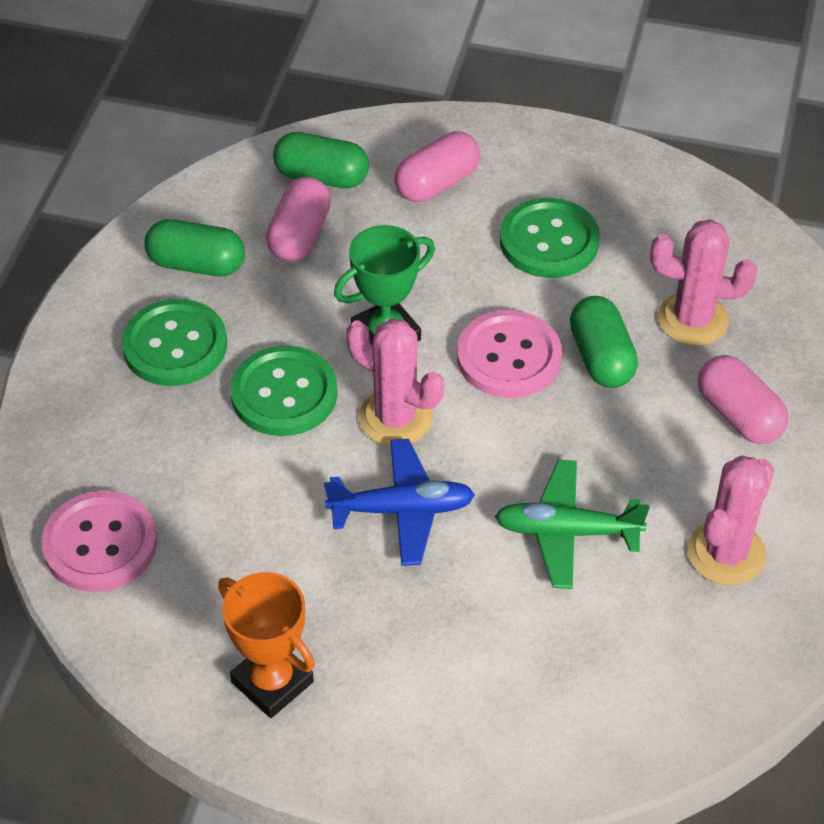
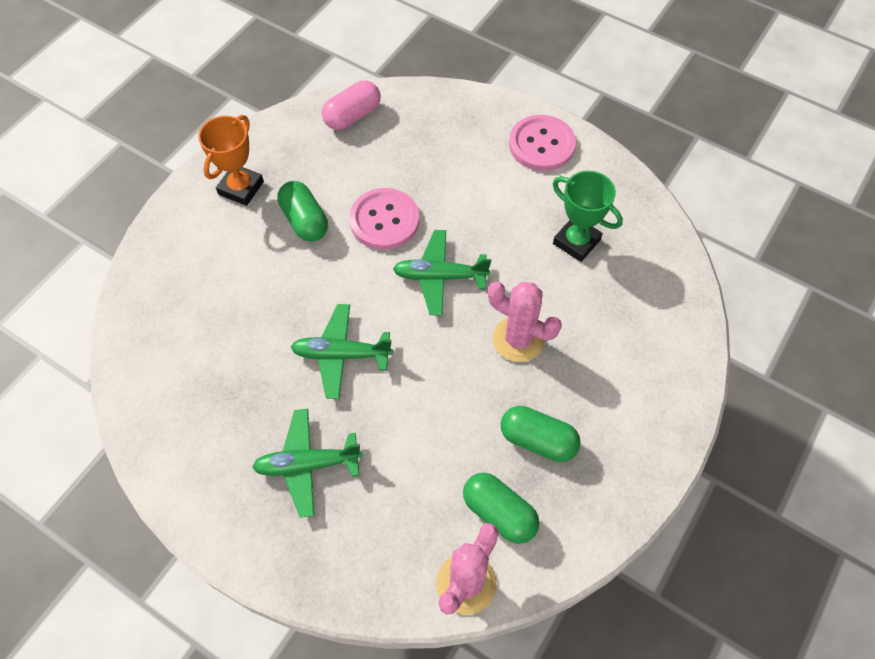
blue plane: [324,439,475,566] = 1 -> none = 0
green button: [121,299,227,386] [230,345,338,436] [500,198,600,278] = 3 -> none = 0
green plane: [495,460,650,589] = 1 -> [252,409,362,518] [291,304,393,399] [393,230,491,316] = 3
pink cactus: [346,318,444,446] [650,219,757,346] [687,456,774,585] = 3 -> [436,523,499,615] [488,282,562,362] = 2
pink capsule: [266,177,331,261] [394,131,480,202] [698,355,788,444] = 3 -> [322,80,381,130] = 1

